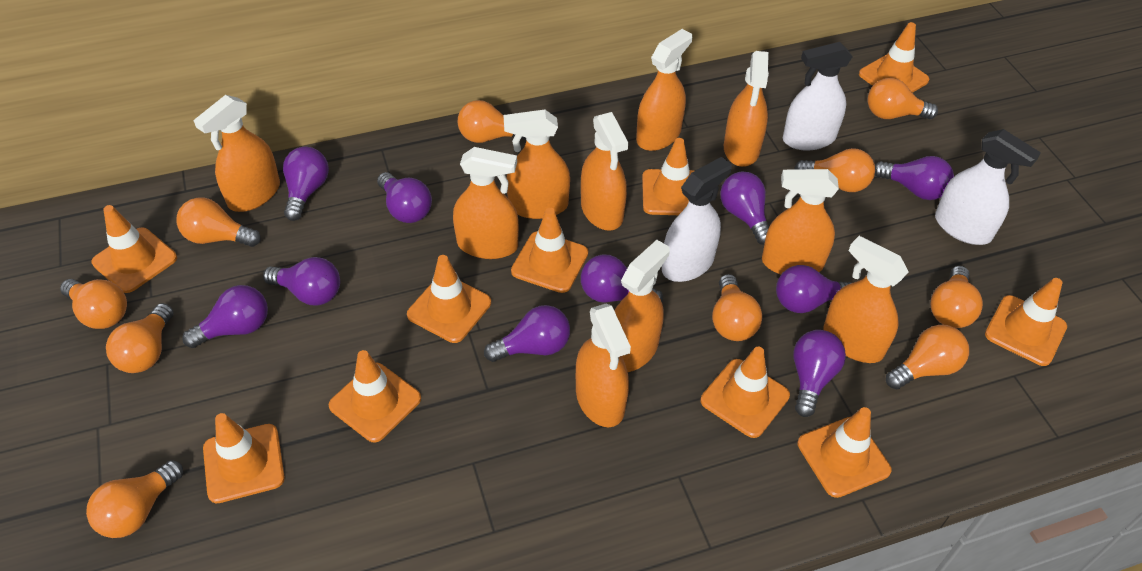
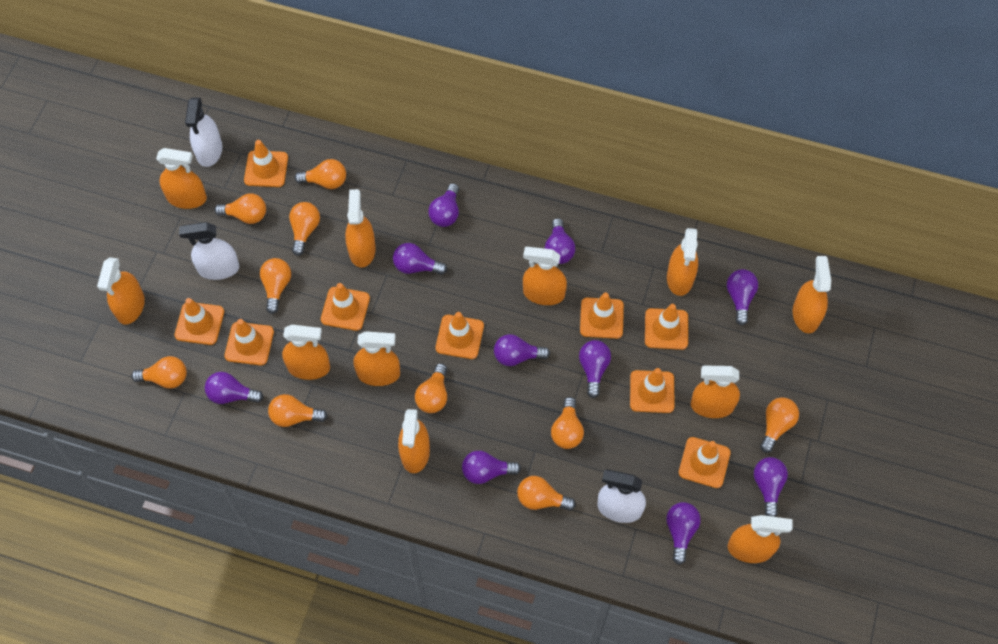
orange spray bottle: [193,95,280,212] [453,147,519,259] [503,109,570,219] [576,304,631,427] [581,112,628,231] [614,240,670,372] [636,29,692,151] [724,51,769,167] [762,169,839,275] [823,236,909,363] = 10 -> [97,257,145,325] [156,148,207,209] [282,325,330,380] [345,189,376,268] [353,331,400,386] [398,409,430,473] [523,247,567,305] [667,228,698,296] [691,366,740,418] [727,515,793,563] [793,256,831,333] = 11
orange traffic cone: [92,205,177,293] [203,413,285,503] [329,350,421,443] [407,255,491,343] [511,208,588,293] [642,138,694,215] [701,347,790,438] [797,407,892,498] [859,22,929,93] [985,278,1067,366] = 10 -> [174,298,224,345] [224,319,274,366] [244,140,288,187] [321,283,370,331] [435,312,484,359] [580,293,624,339] [630,368,674,413] [645,304,688,350] [679,437,731,488] = 9

